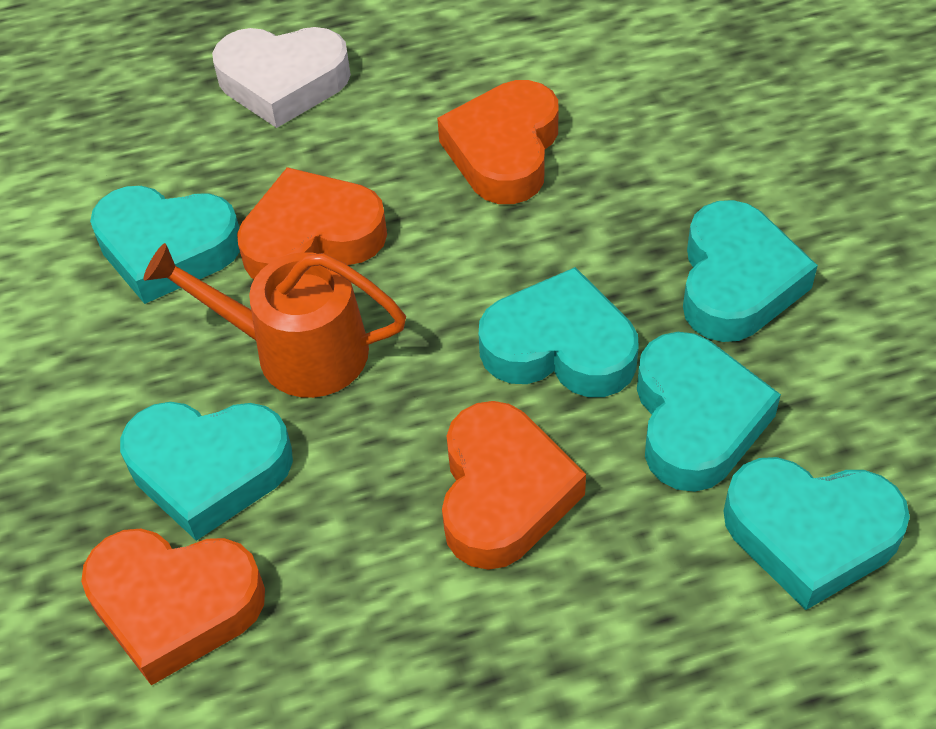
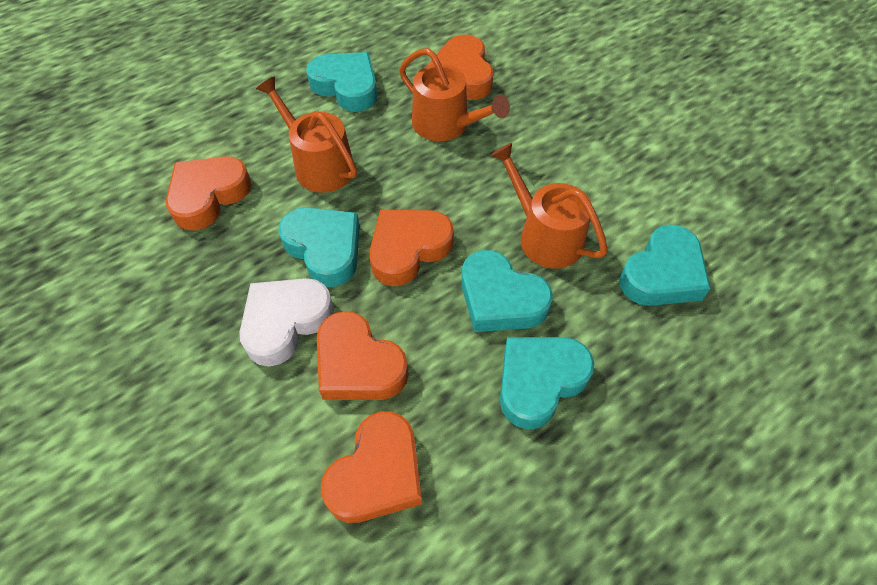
orange heart: [81,529,265,685] [237,167,387,279] [437,80,559,204] [442,401,586,570] = 4 -> [166,156,252,231] [317,311,409,400] [321,411,422,523] [369,210,454,286] [427,35,493,100] = 5
orange watering can: [143,243,406,398] = 1 -> [256,76,357,193] [399,48,510,141] [491,143,608,269] = 3
turquoise heart: [90,186,240,304] [120,402,293,541] [479,267,639,397] [637,332,781,492] [683,200,818,342] [723,457,910,610] = 6 -> [279,207,360,287] [306,52,377,112] [461,250,553,332] [500,337,594,429] [620,224,711,306] = 5

